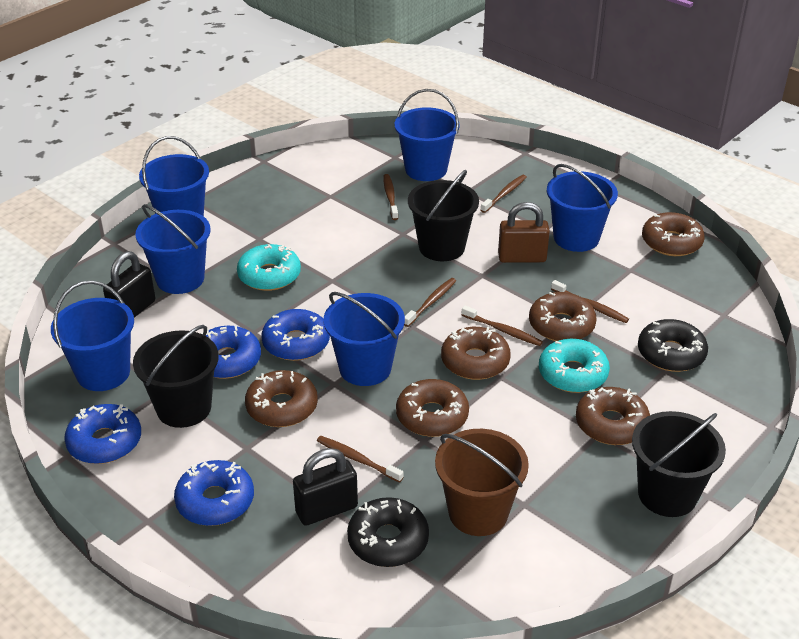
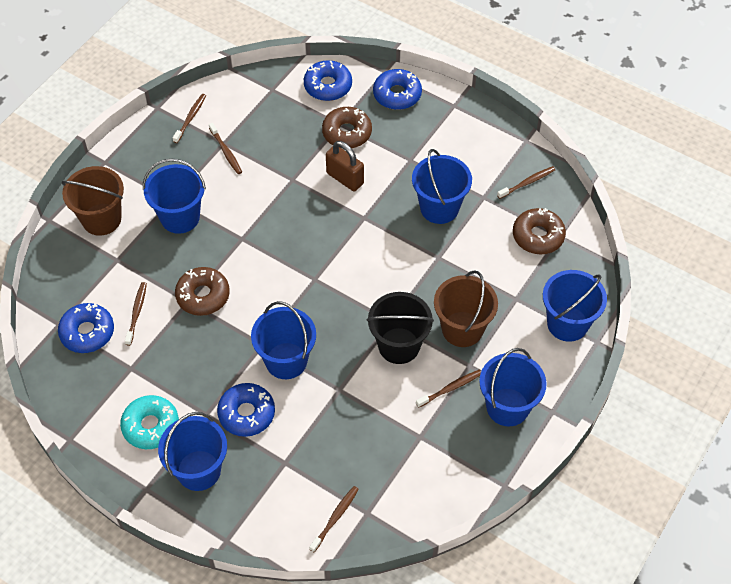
black bucket: [133,325,219,428] [408,170,479,261] [632,411,726,517] = 3 -> [367,292,434,364] = 1
black donut: [347,497,429,567] [638,319,708,372] = 2 -> none = 0
black padlock: [103,251,155,318] [293,448,358,526] = 2 -> none = 0
brown bucket: [435,429,529,536] = 1 -> [62,166,124,236] [434,270,498,347] = 2
brown donut: [245,370,318,427] [396,379,469,437] [441,326,511,380] [529,292,597,341] [576,387,650,445] [642,212,705,256] = 6 -> [175,267,230,316] [322,107,372,148] [513,208,566,254] = 3
turquoise donut: [237,244,301,291] [539,339,610,393] = 2 -> [120,395,179,449] = 1

